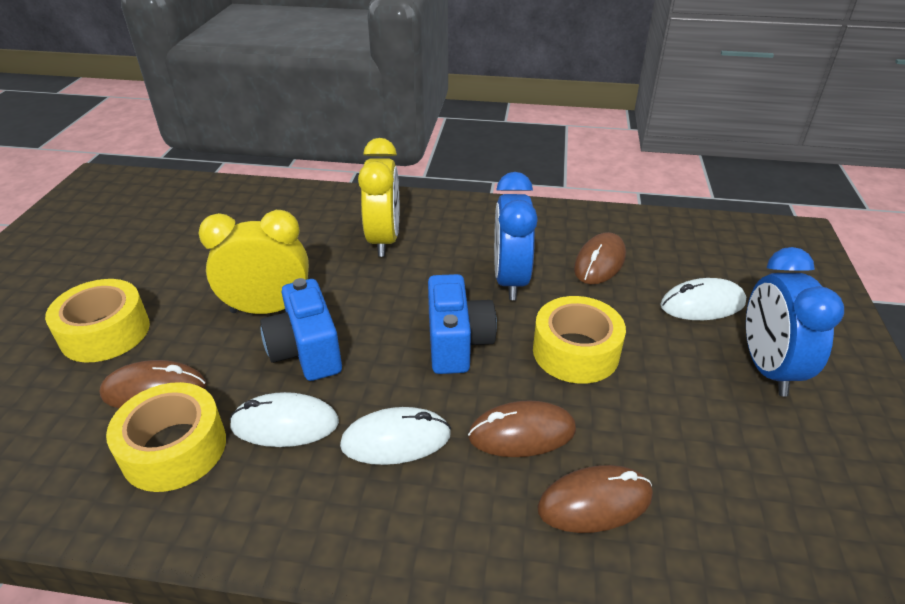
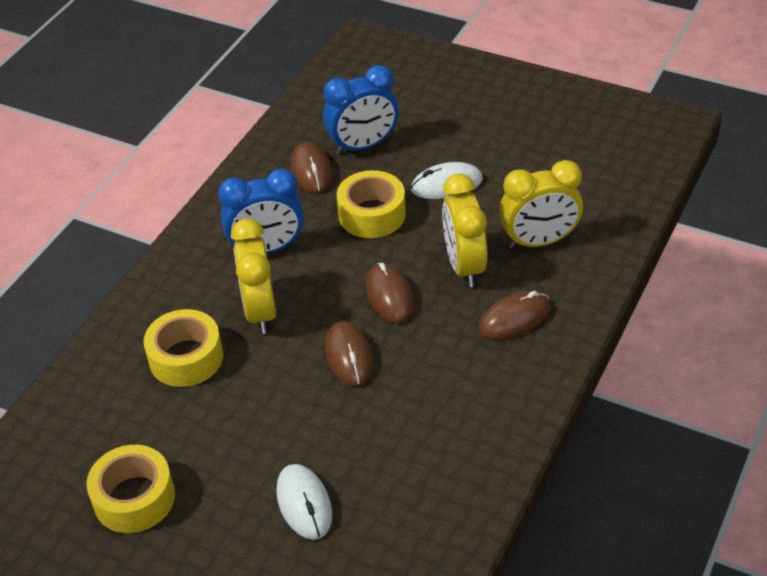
blue camera: [260,278,342,381] [428,274,497,374] = 2 -> none = 0
white mouse: [229,392,339,447] [340,407,451,465] [660,278,746,320] = 3 -> [276,464,332,540] [411,162,483,199] = 2
yellow clock: [199,210,309,314] [358,138,399,257] = 2 -> [231,218,276,334] [442,174,488,287] [499,160,583,249] = 3

